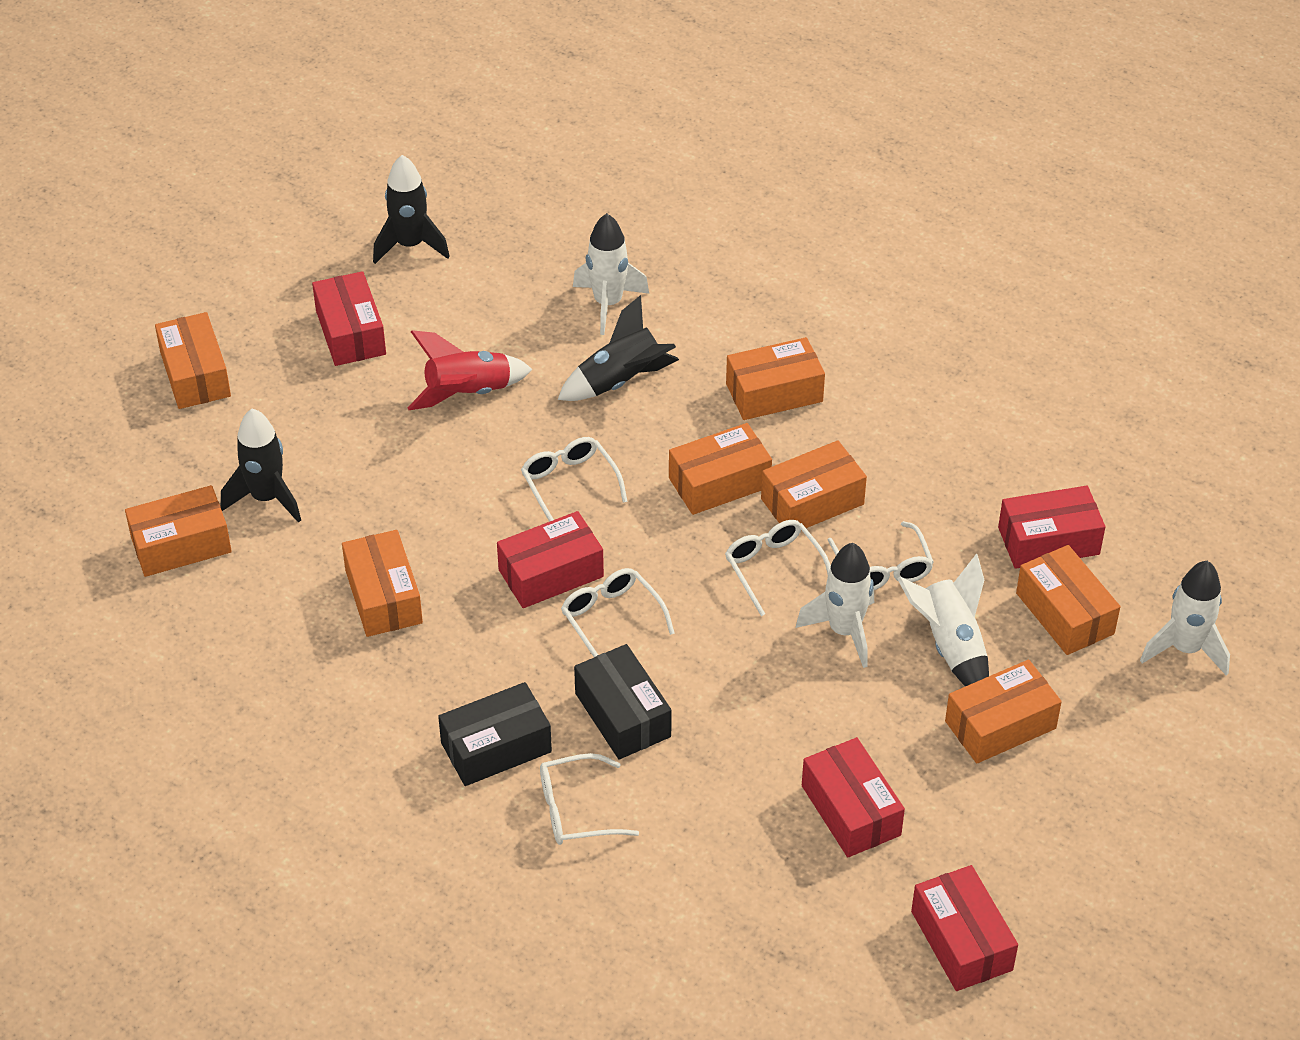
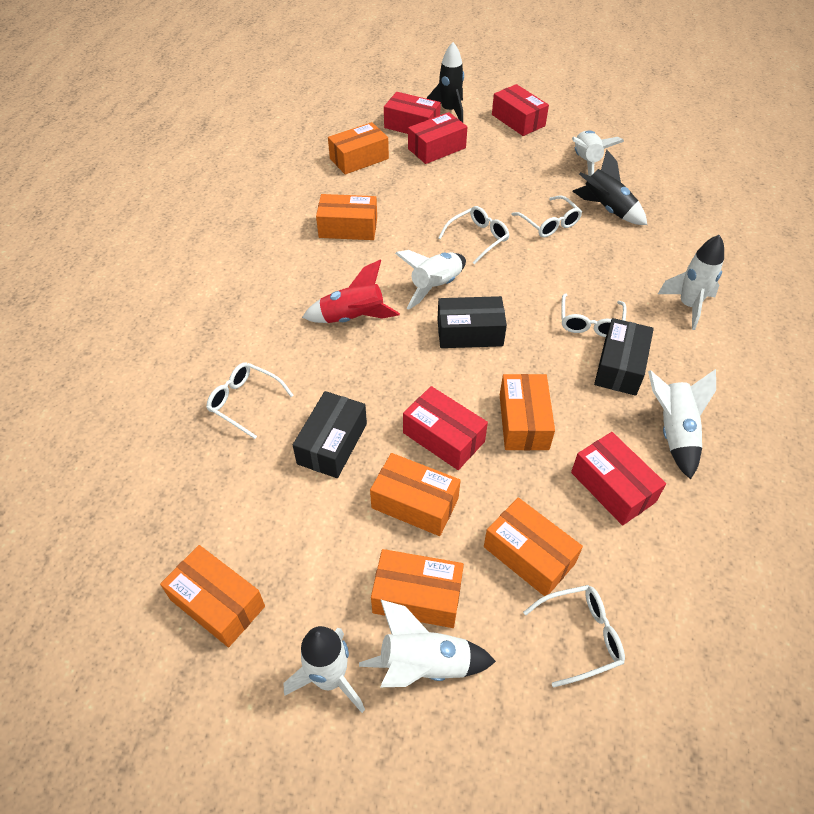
black box: [438,682,552,786] [574,644,672,759] = 2 -> [293,391,367,478] [437,296,507,348] [594,318,654,396] = 3
black rocket: [221,408,301,523] [373,155,450,264] [558,295,679,401] = 3 -> [427,42,464,123] [572,150,647,225] = 2
orange box: [125,485,232,577] [155,312,231,409] [342,530,423,637] [669,423,772,515] [726,337,825,420] [761,441,867,528] [945,660,1062,763] [1016,545,1120,655] = 8 -> [160,545,265,647] [316,194,377,240] [328,122,389,175] [370,453,461,536] [371,549,464,628] [484,498,583,596] [500,374,555,450] = 7
white rocket: [573,213,649,335] [796,543,874,668] [897,554,989,686] [1140,561,1230,676] = 4 -> [284,626,365,713] [359,599,496,687] [395,250,466,310] [572,131,624,177] [648,369,716,480] [658,235,724,330] = 6

